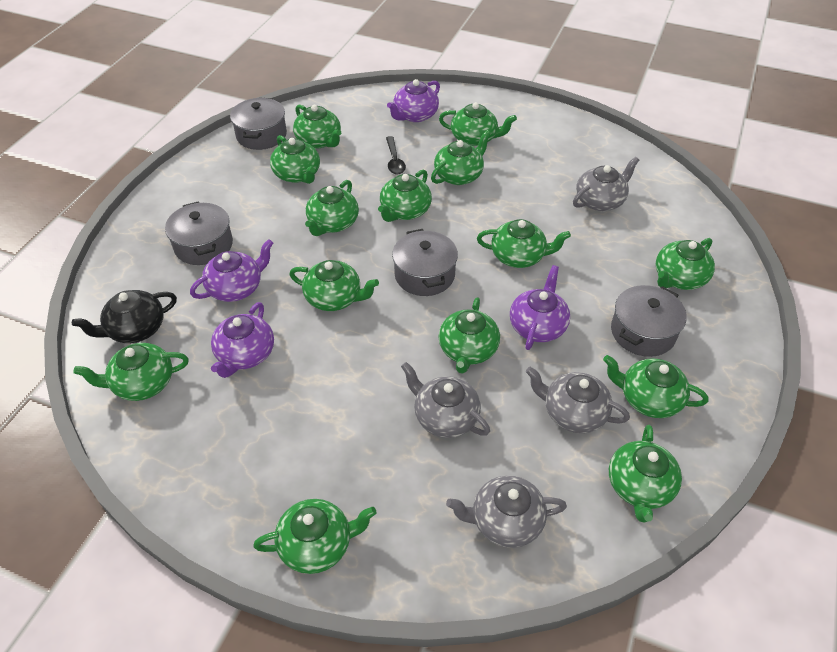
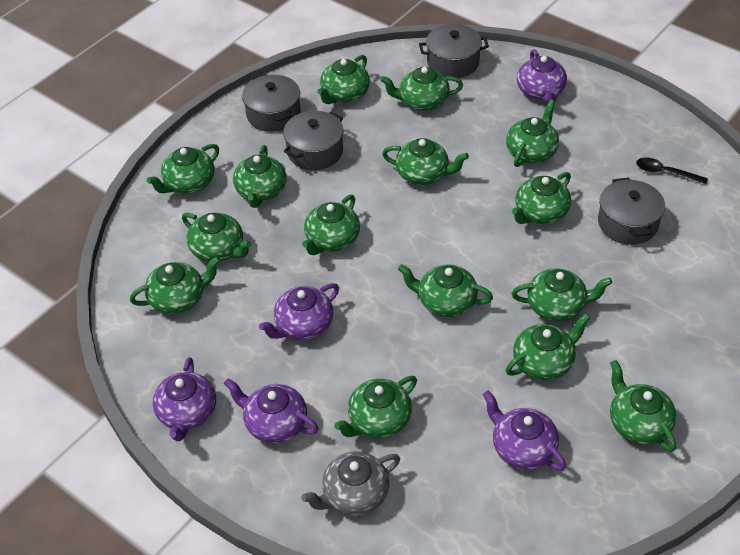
black teapot: [72,290,177,343] = 1 -> none = 0
green teapot: [73,343,189,401] [253,499,377,574] [270,135,320,184] [289,260,379,311] [293,105,341,148] [305,180,359,236] [378,170,432,222] [431,130,491,185] [438,297,500,374] [439,102,517,146] [477,219,571,268] [603,355,708,418] [609,425,682,523] [656,238,715,290] = 14 -> [130,256,221,314] [147,144,219,194] [182,213,252,262] [233,145,287,208] [302,194,360,255] [317,55,370,104] [334,376,417,438] [380,67,463,111] [382,138,469,185] [398,264,493,317] [506,99,559,167] [506,313,590,380] [512,172,571,224] [512,268,612,322] [610,360,676,452] = 15
grey teapot: [401,362,490,438] [446,475,567,548] [526,367,630,433] [573,157,639,211] = 4 -> [301,452,400,516] = 1
purple teapot: [190,239,273,302] [211,302,274,378] [387,79,440,122] [510,265,570,350] = 4 -> [152,357,216,441] [224,378,319,443] [259,283,339,340] [483,391,566,471] [517,49,567,103] = 5

